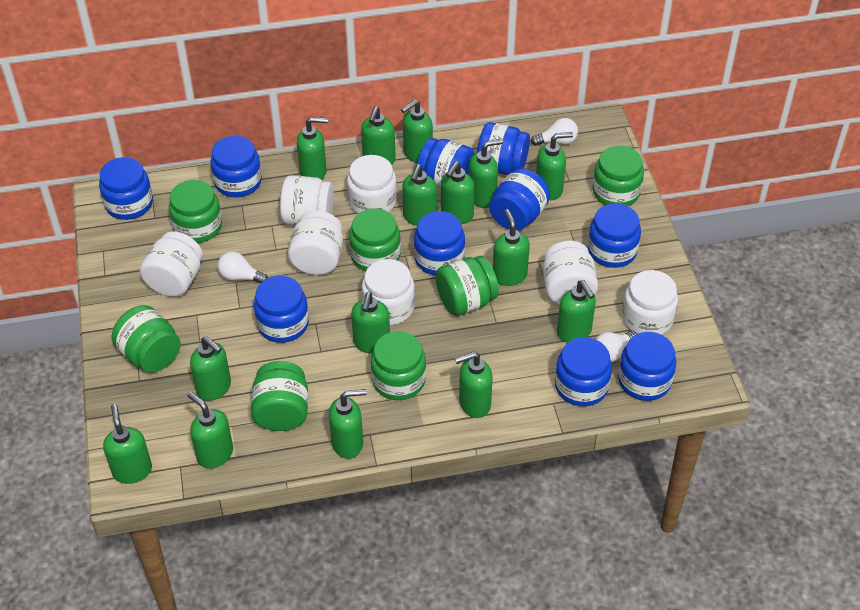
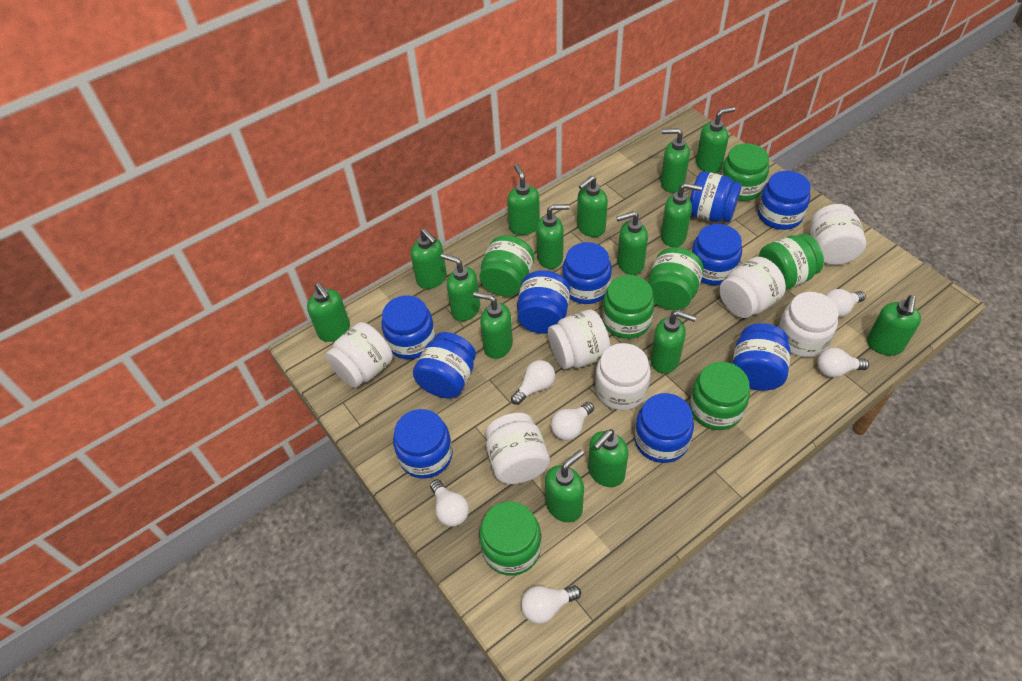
white light bulb: [218,252,268,283] [531,118,578,146] [596,331,637,362] = 3 -> [430,479,469,527] [511,360,555,405] [521,586,581,624] [551,402,594,440] [817,348,869,378] [825,289,866,317] = 6

